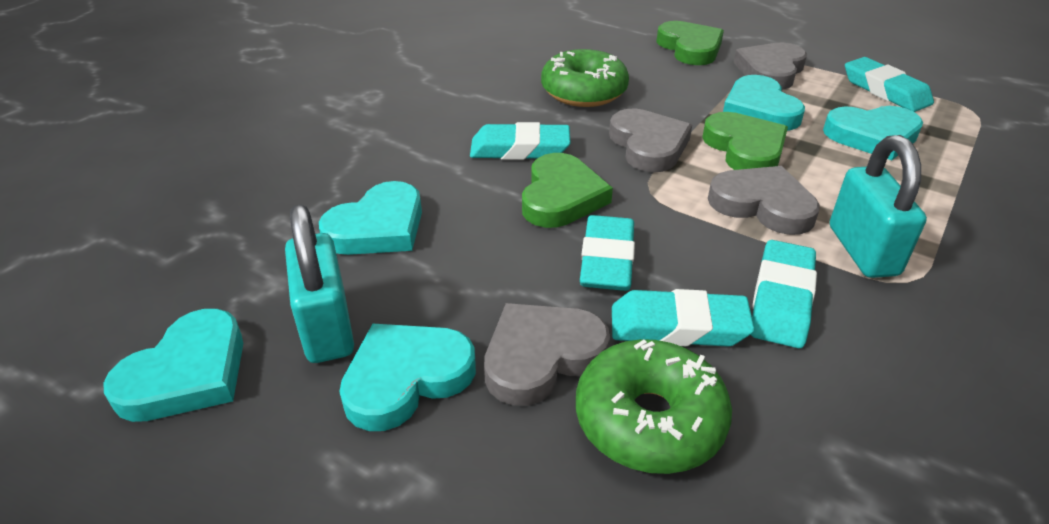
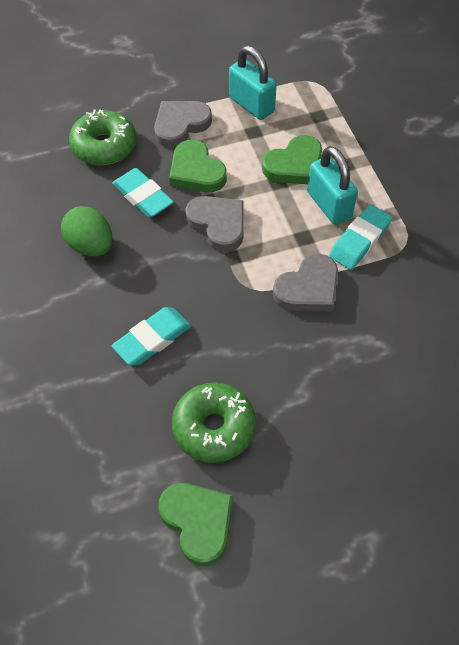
green egg: none = 0 -> [61,206,113,256] = 1
grey heart: [484,303,610,406] [609,108,692,172] [708,166,820,235] [733,43,807,90] = 4 -> [154,101,212,148] [186,196,244,252] [273,254,338,312] = 3
turquoise eraser: [470,122,571,160] [580,215,635,291] [612,289,755,346] [751,240,817,349] [845,57,934,112] = 5 -> [112,168,174,218] [112,307,191,365] [329,205,392,270] = 3
turquoise heart: [103,309,243,422] [319,181,422,255] [339,324,476,431] [723,75,805,131] [823,106,923,160] = 5 -> none = 0

